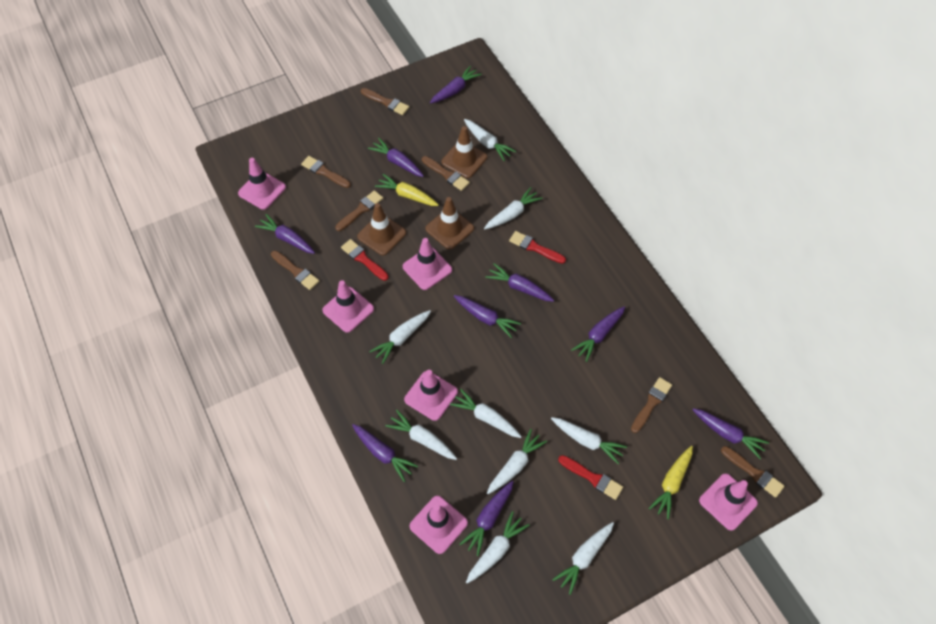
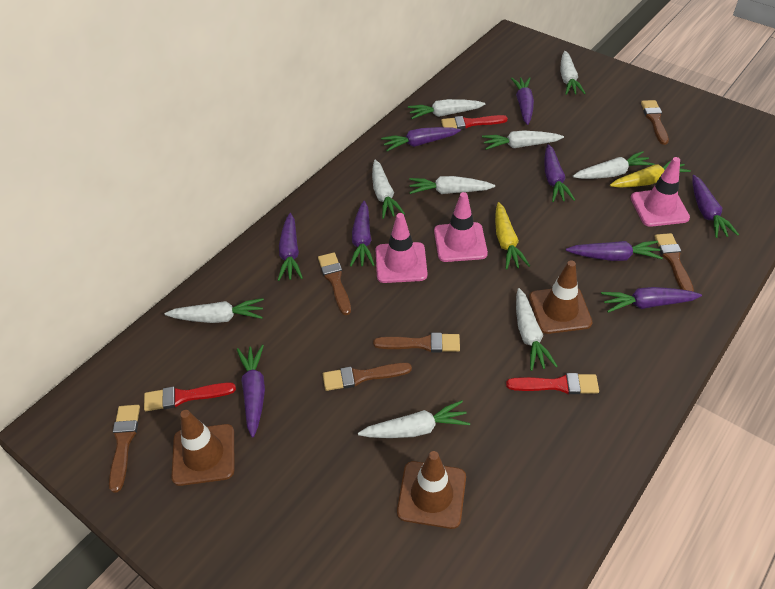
brown brush: [271,251,319,290] [301,156,351,188] [335,190,383,231] [361,88,409,115] [422,156,470,191] [631,377,672,433] [721,446,785,498] = 7 -> [109,405,140,493] [318,253,351,315] [323,363,412,391] [373,333,460,352] [641,100,669,145] [654,233,694,292] = 6
pink traffic cone: [238,158,286,210] [322,280,374,333] [403,238,452,290] [404,370,458,421] [409,496,468,554] [699,473,758,531] = 6 -> [375,213,428,283] [434,192,488,262] [630,157,690,227] = 3

